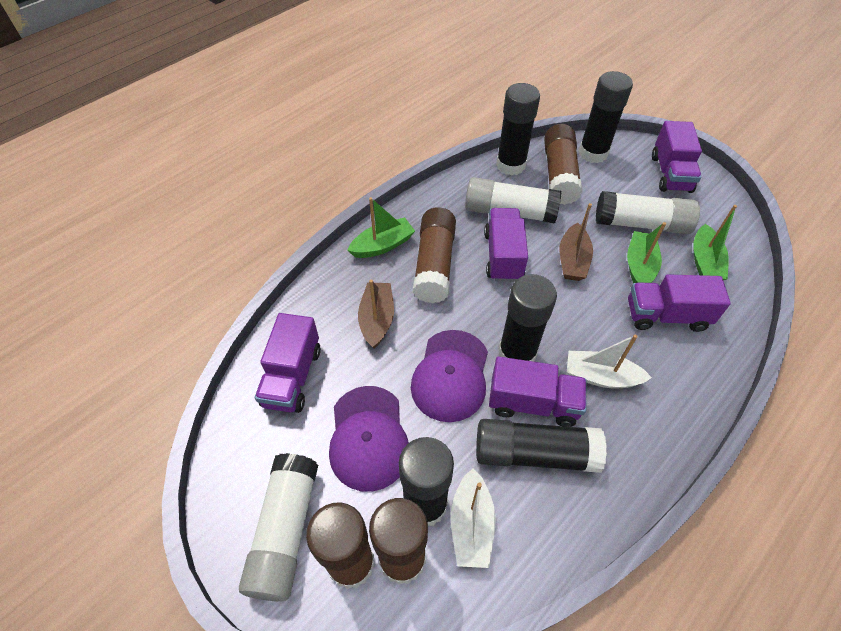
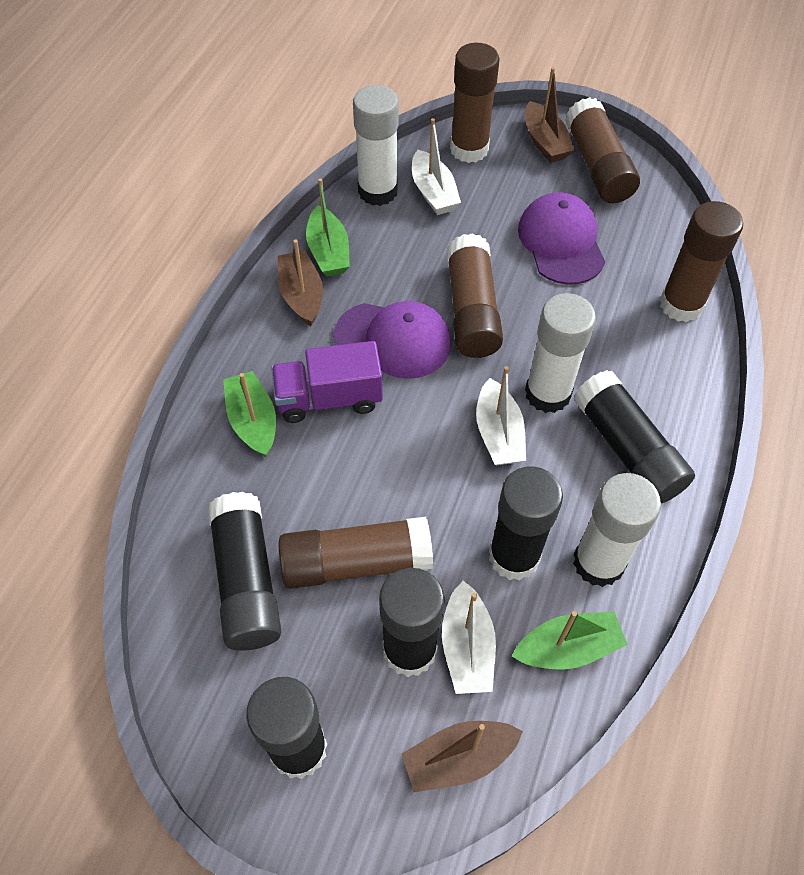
brown boat: [358,280,394,349] [560,203,593,281] = 2 -> [278,239,323,326] [402,721,523,792] [525,67,575,163] = 3
brown glue stick: [306,502,375,589] [369,498,428,585] [413,207,456,303] [544,124,582,205] = 4 -> [279,517,433,589] [447,233,503,358] [450,43,499,163] [565,97,640,203] [660,201,743,322] = 5
purple truck: [255,313,321,413] [484,208,528,282] [489,356,587,427] [628,274,731,332] [652,121,702,193] = 5 -> [271,341,383,423] = 1
white boat: [451,468,496,568] [567,335,652,388] = 2 -> [412,118,461,215] [442,581,496,694] [476,366,526,465] = 3

